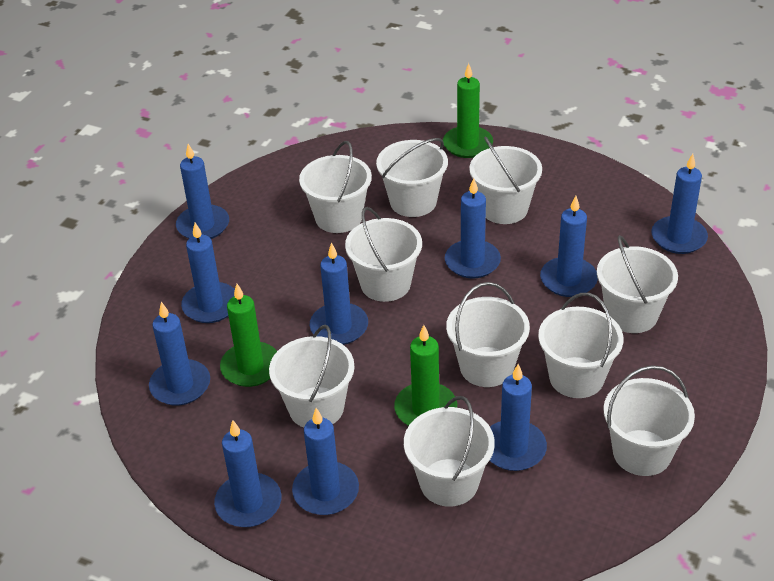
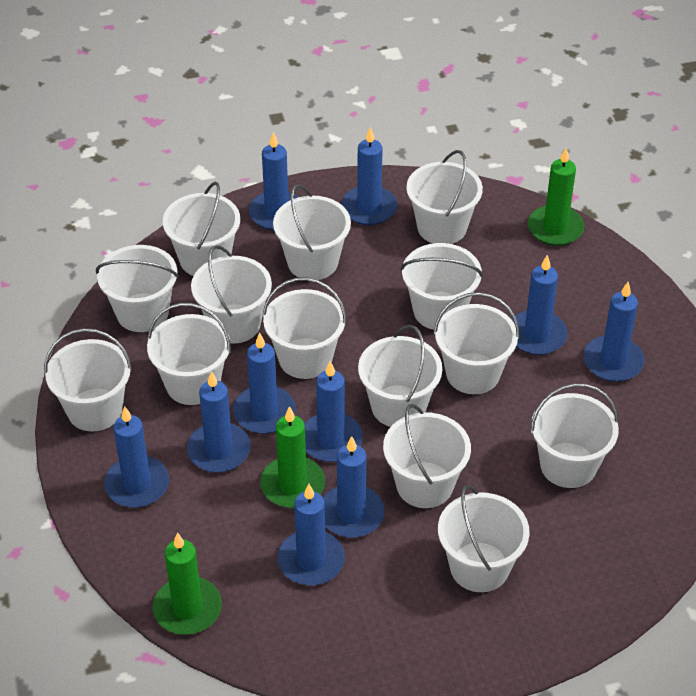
white bucket: [269,325,355,428] [299,141,372,233] [345,207,422,302] [376,138,448,217] [404,396,495,507] [446,282,530,387] [469,136,542,224] [538,293,624,398] [597,235,678,333] [603,365,695,476] = 10 -> [44,328,132,431] [96,245,179,332] [147,303,231,405] [163,182,240,276] [191,245,272,344] [263,277,347,379] [273,184,351,280] [358,325,442,427] [383,404,471,508] [401,243,483,330] [406,150,483,244] [434,292,519,394] [438,485,530,592] [530,383,619,488] = 14

